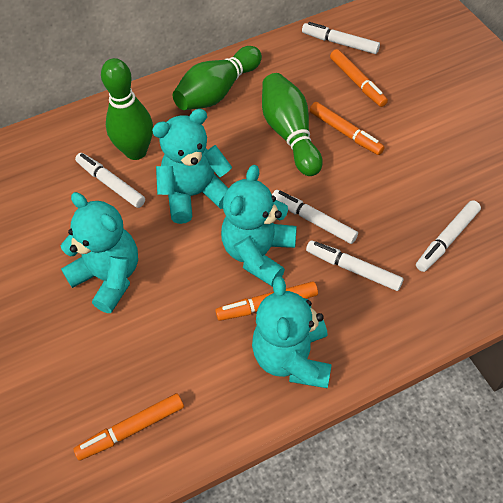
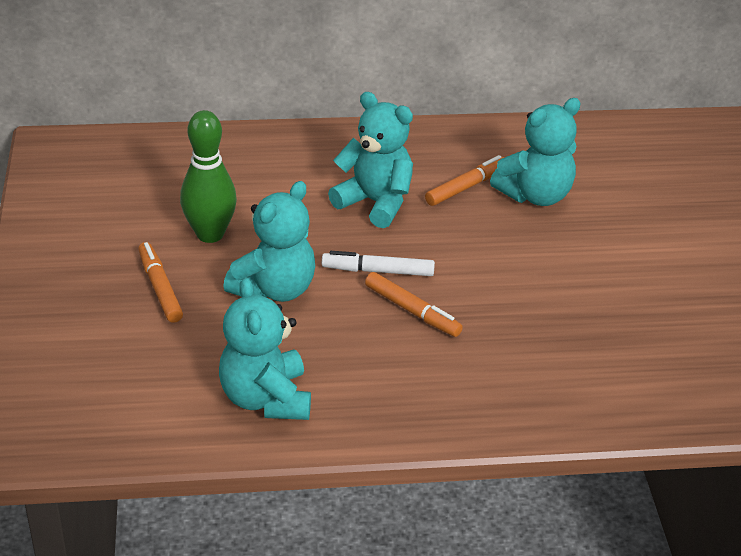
green bowling pin: [101,58,153,160] [173,46,262,110] [262,73,323,176] = 3 -> [180,110,237,243] = 1
orange marker: [74,393,184,461] [215,281,318,321] [310,102,385,155] [330,49,388,107] = 4 -> [138,242,183,323] [365,272,463,337] [425,155,505,206] = 3
white marker: [75,153,145,208] [272,190,358,244] [302,22,380,54] [306,240,404,291] [416,200,481,272] = 5 -> [322,251,435,276] = 1

